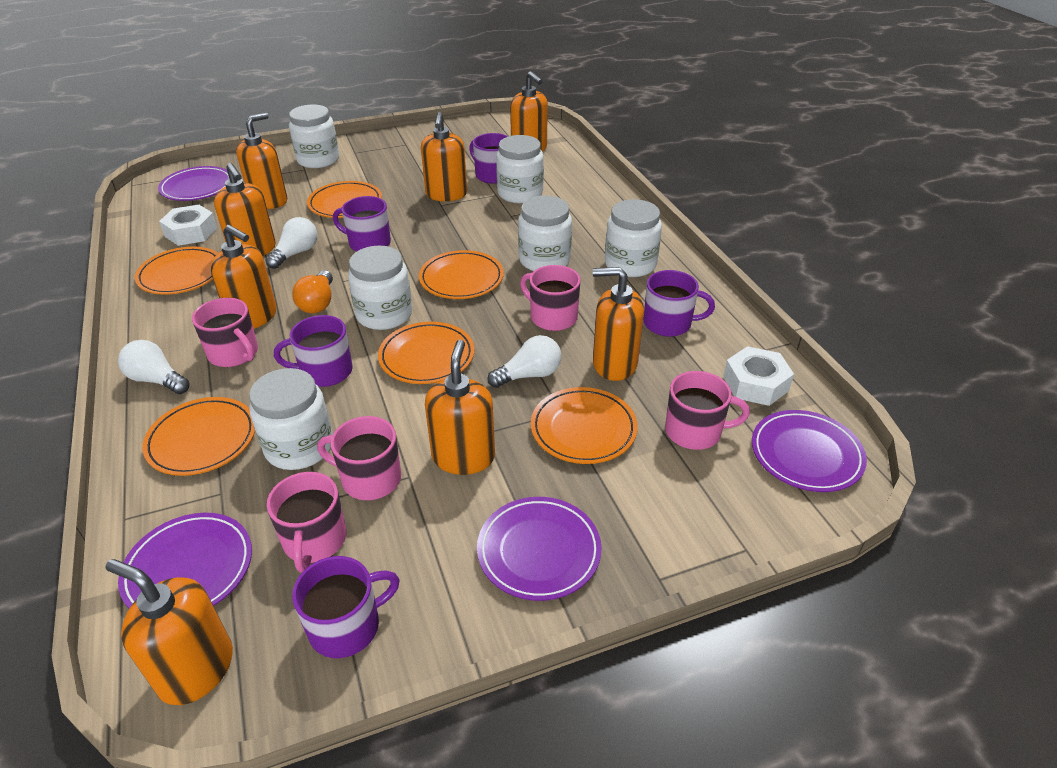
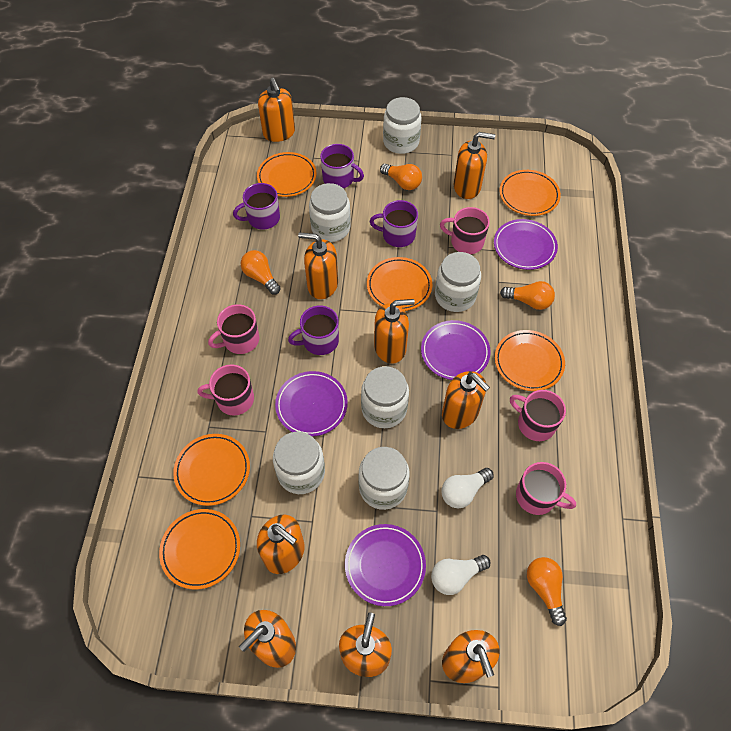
orange light bulb: [292,270,333,313] = 1 -> [241,250,281,295] [380,164,422,190] [500,281,555,310] [527,557,567,626] = 4
orange soap dispenser: [106,559,233,705] [211,225,277,329] [214,163,276,256] [236,113,287,209] [421,112,467,201] [425,340,495,475] [510,71,548,152] [593,267,644,381] = 8 -> [239,610,296,668] [257,515,305,574] [258,78,295,142] [298,232,338,299] [339,612,392,677] [374,299,415,364] [442,371,490,429] [442,630,500,683] [454,132,495,199] = 9
purple mug: [274,315,353,387] [292,556,400,658] [333,196,391,252] [469,133,508,184] [643,270,715,337] = 5 -> [233,183,280,229] [288,306,339,355] [320,144,364,188] [370,200,418,247] = 4
white light bulb: [118,340,189,394] [266,217,317,269] [487,335,561,388] = 3 -> [431,555,490,595] [442,468,494,508] = 2
white nut: [159,205,217,246] [723,346,794,406] = 2 -> none = 0

